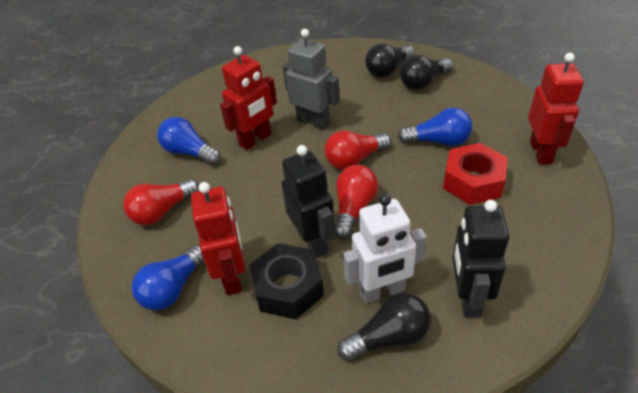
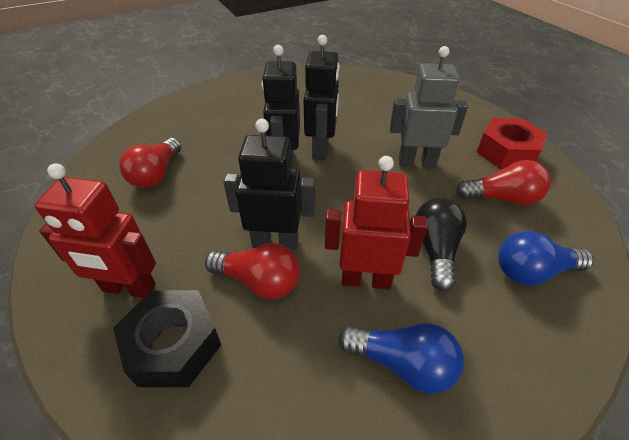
black light bulb: [337,293,431,361] [365,44,415,77] [400,55,453,90] = 3 -> [416,198,467,291] = 1
black robot: [282,145,335,258] [452,200,509,317] = 2 -> [223,119,315,250] [262,45,300,168] [304,35,340,160] = 3
blue light bulb: [132,245,205,310] [157,117,220,165] [398,108,472,146] = 3 -> [338,323,464,394] [498,231,594,285] = 2
red robot: [191,182,245,295] [220,46,277,150] [528,53,584,165] = 3 -> [35,163,156,298] [325,156,428,289] = 2
white robot: [343,194,427,304] = 1 -> none = 0

